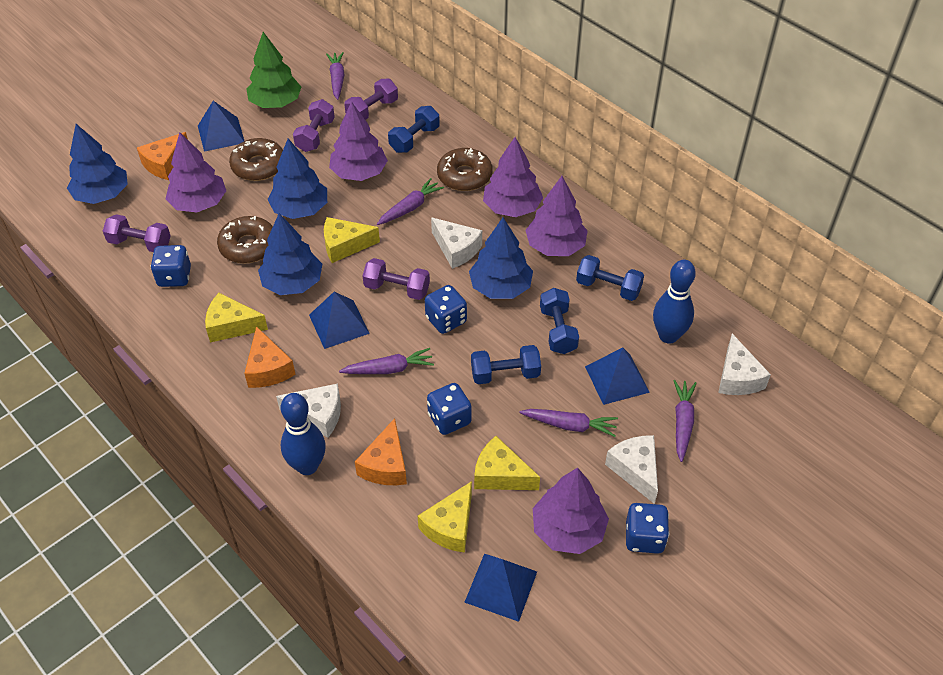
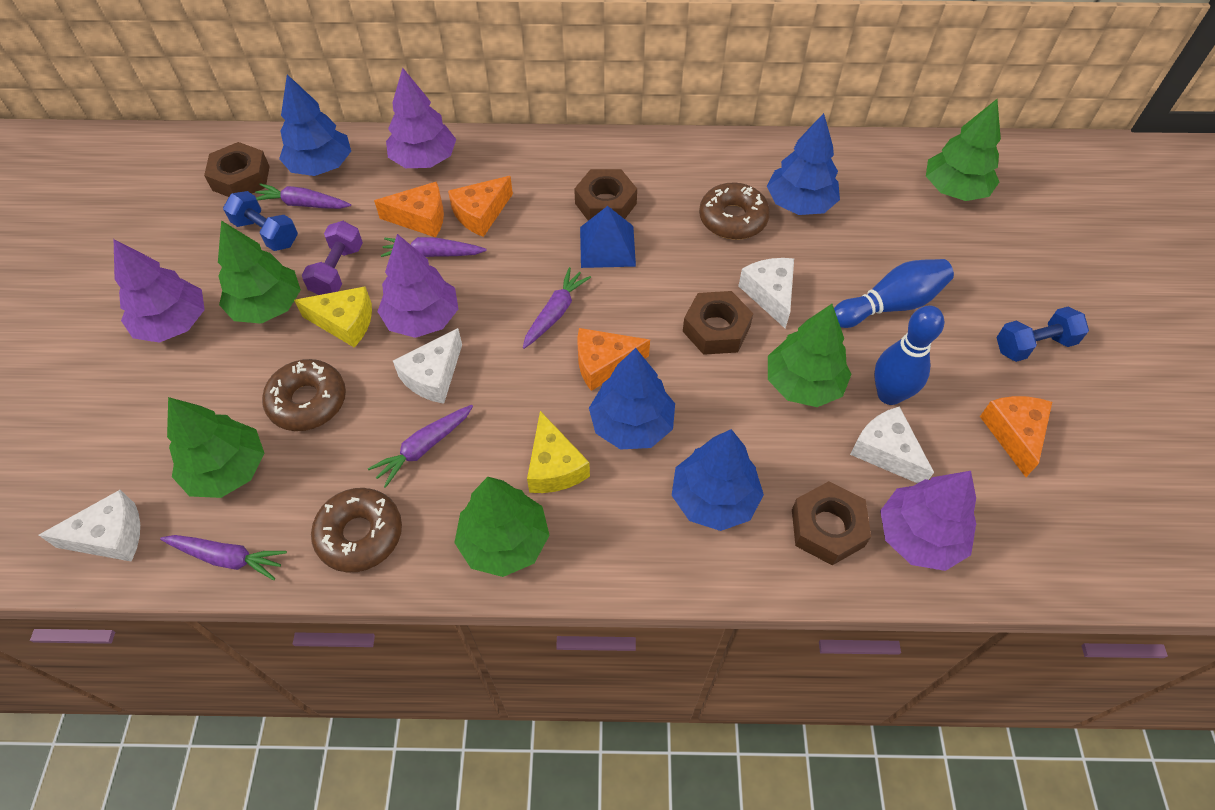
blue dice: [151,245,191,287] [425,285,467,334] [427,383,472,435] [626,503,669,554] = 4 -> none = 0
blue dumbbell: [388,106,440,153] [471,345,541,384] [540,288,579,354] [576,255,644,301] = 4 -> [223,191,298,251] [996,307,1089,362] = 2
blue pyramid: [198,101,244,152] [309,292,370,349] [464,554,537,622] [585,348,650,405] = 4 -> [580,206,636,268] = 1
brown nut: none = 0 -> [204,142,270,197] [574,169,637,221] [683,291,753,355] [792,481,871,565] = 4
green tree: [247,32,301,108] = 1 -> [167,397,264,498] [218,220,301,324] [454,477,550,577] [768,304,852,407] [926,99,1001,201] = 5
orange cheese: [137,132,188,180] [244,326,296,388] [355,418,407,485] = 3 -> [374,182,444,237] [448,176,513,237] [577,328,650,391] [980,396,1052,477] = 4
purple dumbbell: [103,214,171,252] [293,99,335,152] [344,78,398,120] [363,258,430,300] = 4 -> [302,221,363,295] = 1
purple tree: [166,132,226,212] [329,101,388,181] [483,137,543,217] [525,176,588,256] [533,468,609,554] = 5 -> [114,239,205,343] [377,234,458,338] [386,68,456,168] [880,471,977,571] = 4
yellow cheese: [205,293,268,342] [324,217,380,263] [418,481,472,553] [474,436,540,490] = 4 -> [294,287,372,348] [527,411,590,493] = 2

